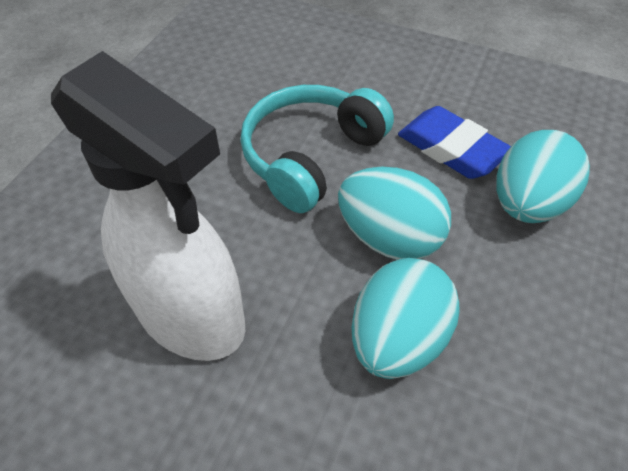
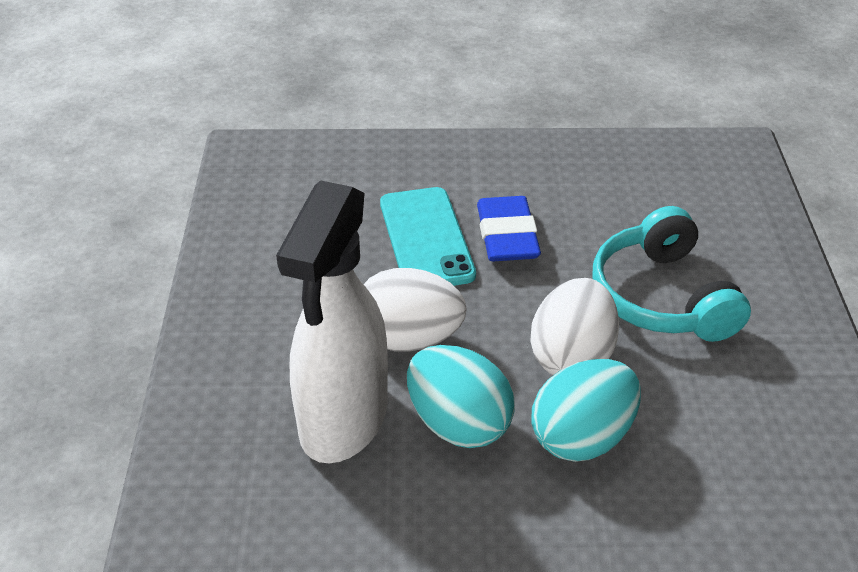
turquoise egg: [338,167,451,260] [351,258,460,379] [496,130,590,223] = 3 -> [407,345,515,448] [531,359,641,462] = 2
turquoise phone: none = 0 -> [380,187,476,286] = 1
white egg: none = 0 -> [364,268,467,352] [530,278,619,375] = 2

